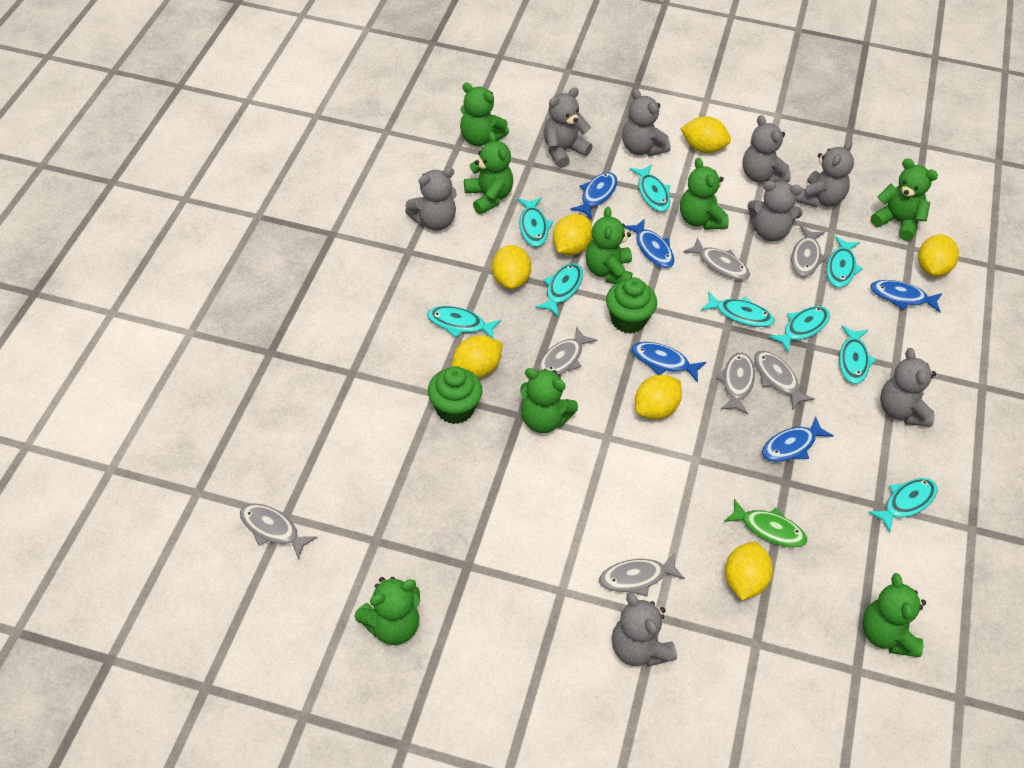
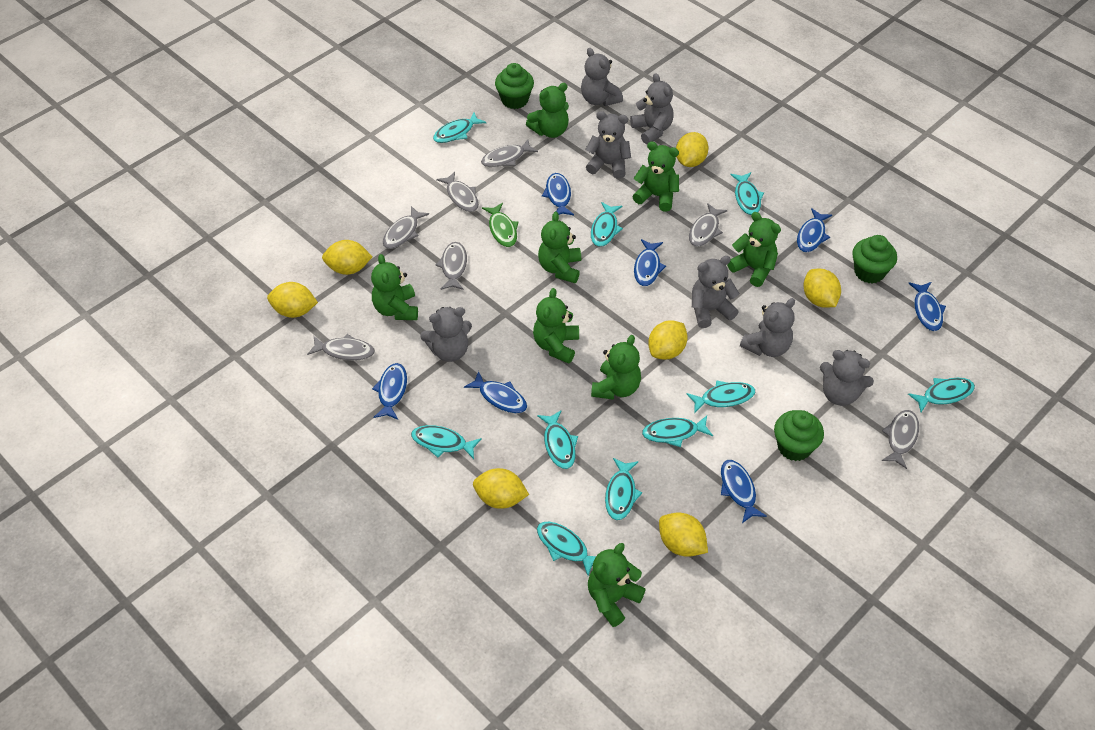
blue fish: [570,172,617,219] [624,219,674,268] [631,342,706,382] [762,417,834,462] [870,280,942,312] = 5 -> [372,363,407,420] [464,371,527,413] [542,173,574,215] [634,239,666,286] [721,460,767,523] [797,208,832,252] [908,282,946,331] = 7
green cupcake: [428,366,482,424] [606,277,657,333] = 2 -> [495,63,534,109] [774,410,824,461] [852,235,897,284] = 3
grey teddy bear: [405,167,457,231] [544,87,593,168] [612,592,677,667] [622,89,671,156] [742,115,791,182] [747,181,802,242] [796,140,854,207] [880,348,936,426] = 8 -> [420,307,472,362] [581,48,623,106] [585,111,631,179] [630,73,674,144] [692,256,740,328] [740,298,795,357] [820,350,874,406] = 7
turquoise fish: [427,306,501,339] [517,198,553,247] [535,263,583,317] [629,164,671,212] [701,291,775,327] [769,306,830,352] [826,236,863,288] [839,326,876,384] [868,478,937,533] = 9 -> [411,425,482,459] [433,112,486,143] [537,411,578,469] [537,522,596,576] [591,202,623,247] [605,458,642,520] [642,416,713,447] [687,380,755,414] [730,172,764,215] [908,378,975,412] = 10

